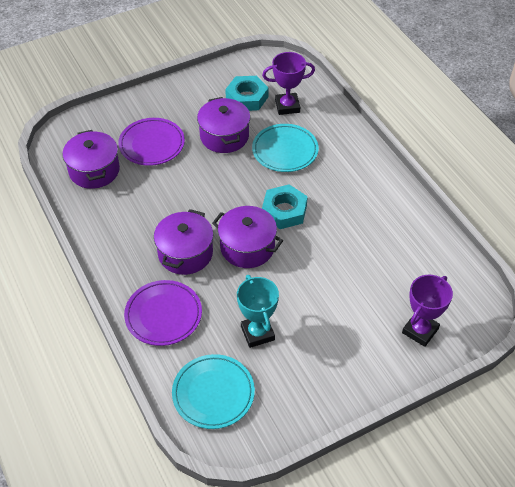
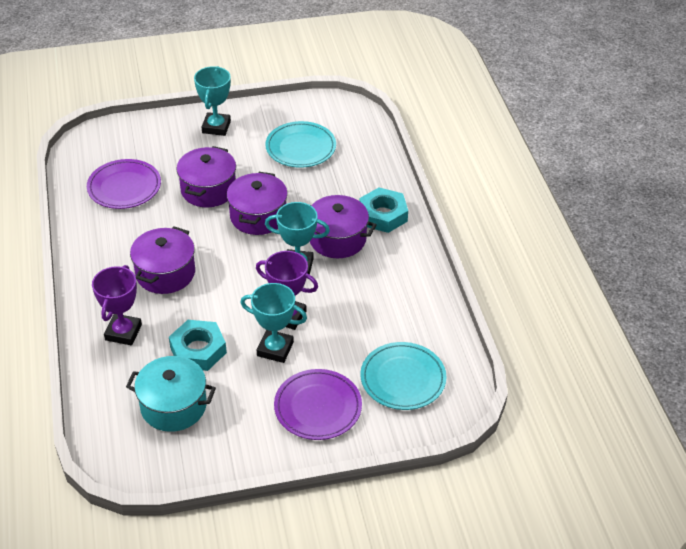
turquoise pot: none = 0 -> [126,356,216,432] = 1
turquoise trophy: [237,275,279,348] = 1 -> [194,66,231,136] [240,283,307,363] [265,202,330,275] = 3

